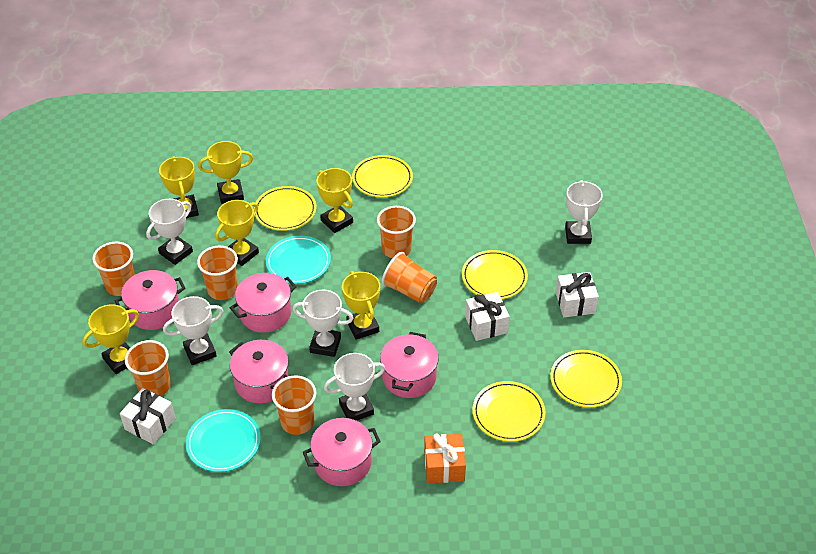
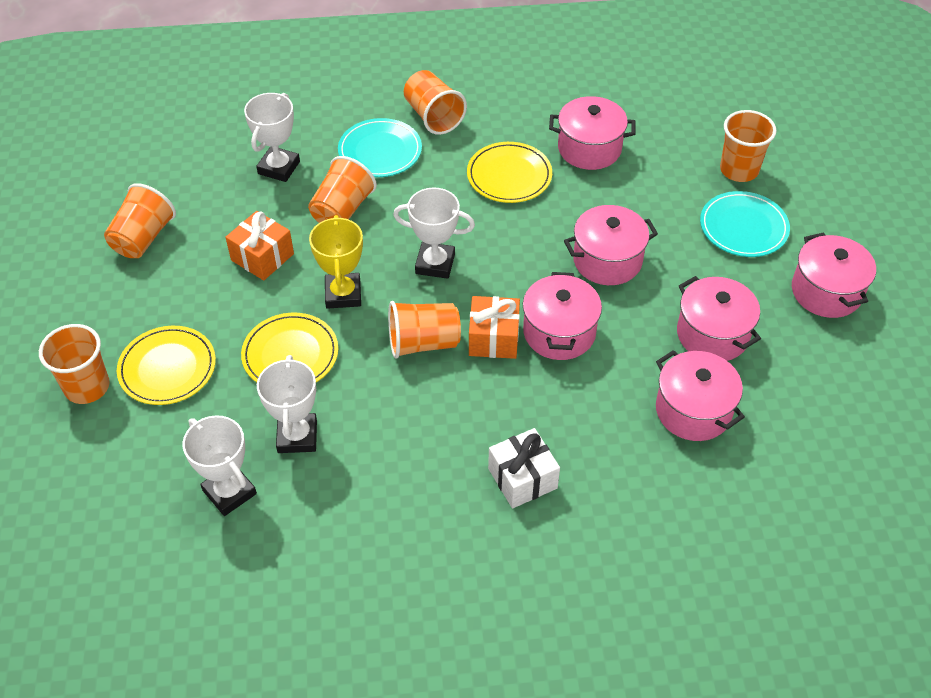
orange gift: [424,433,466,483] = 1 -> [225,211,294,281] [469,296,520,359] = 2
pink pot: [115,270,186,330] [229,340,289,403] [230,273,297,333] [303,418,381,486] [380,332,439,398] = 5 -> [523,272,602,360] [549,96,636,170] [564,205,658,285] [656,350,745,441] [677,276,761,361] [792,232,876,318] = 6
white gift: [120,388,176,445] [465,292,510,341] [555,272,599,317] = 3 -> [488,428,560,508] = 1
white trophy: [146,199,193,265] [163,296,223,365] [293,290,354,357] [324,353,385,421] [565,180,603,244] = 5 -> [183,415,257,516] [244,93,300,182] [257,355,317,453] [393,188,475,279] = 4
yellow plate: [254,186,316,231] [352,155,413,198] [462,250,528,299] [473,381,546,442] [550,350,622,408] = 5 -> [117,326,216,405] [241,313,338,382] [467,142,552,203] = 3
yellow trophy: [83,304,139,374] [159,156,199,218] [198,141,253,204] [215,200,259,266] [317,168,353,233] [342,271,380,340] = 6 -> [309,215,363,309] = 1

